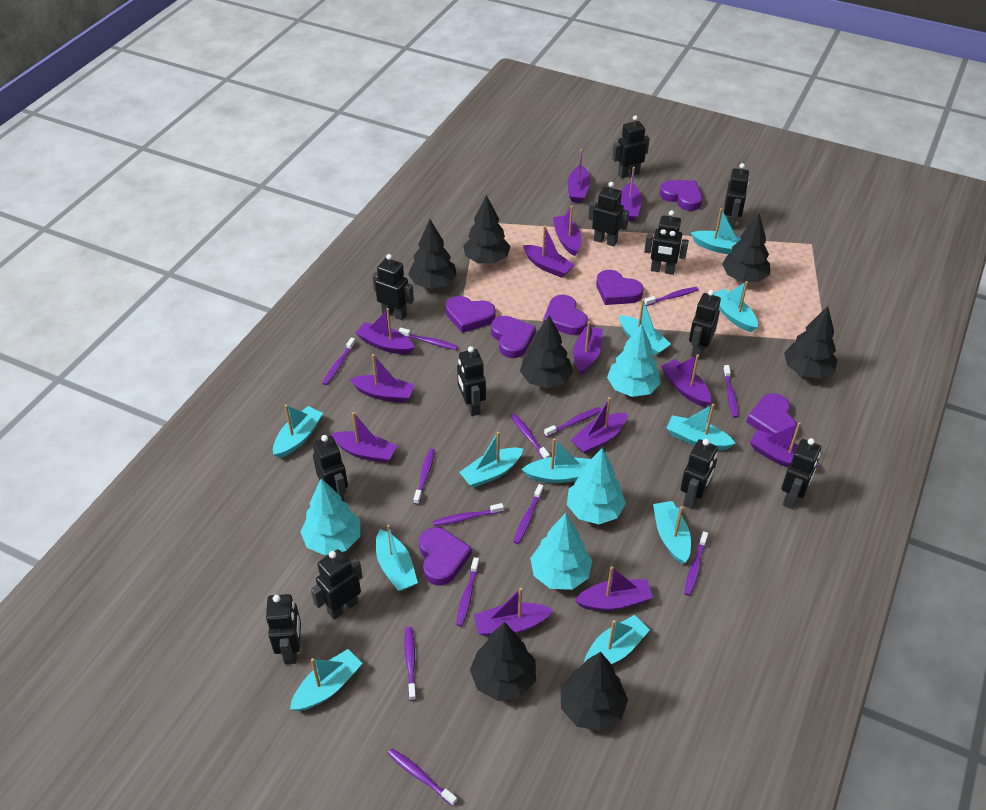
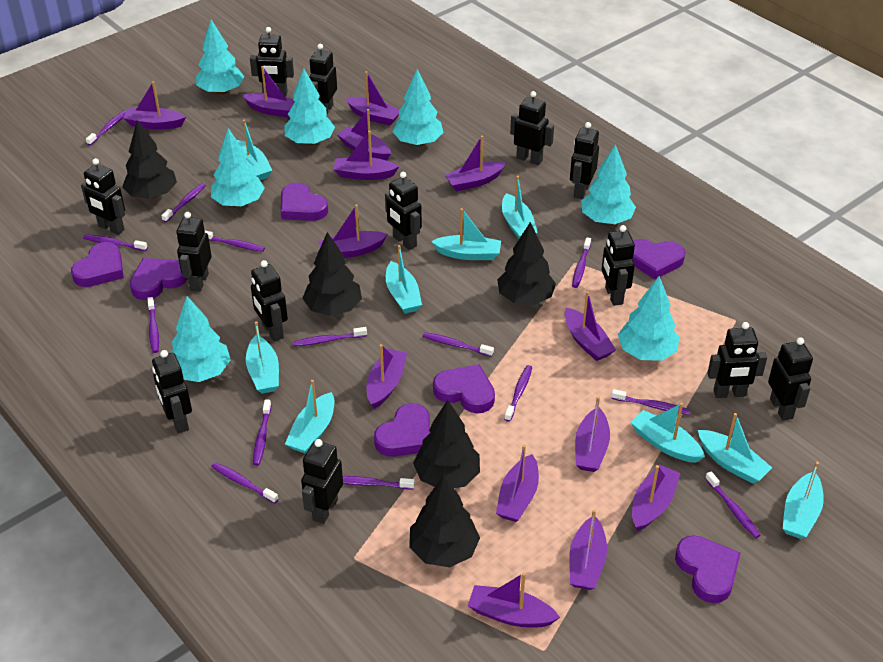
black robot: [266,594,301,664] [311,549,363,620] [313,435,348,502] [373,254,414,320] [457,346,486,416] [588,182,629,246] [612,115,650,178] [644,210,689,275] [680,439,718,509] [689,290,721,359] [724,163,749,230] [781,438,821,509] = 12 -> [81,158,125,235] [152,350,192,434] [176,212,212,292] [250,27,294,97] [251,260,288,342] [301,439,343,524] [309,44,337,114] [385,172,422,250] [510,91,554,165] [570,122,599,199] [601,225,635,306] [707,322,767,398] [768,337,813,421] = 13
black tree: [408,219,457,289] [463,195,511,264] [470,622,536,701] [520,315,573,388] [561,652,628,731] [722,214,770,282] [784,306,838,379] = 7 -> [122,120,177,199] [302,232,362,316] [409,475,480,567] [413,400,480,488] [497,222,556,305] = 5
purple boat: [330,412,397,463] [350,354,415,403] [356,308,415,354] [474,588,553,636] [523,225,574,278] [553,206,582,256] [568,149,590,203] [571,397,627,454] [573,321,603,375] [574,566,653,611] [620,167,642,221] [661,354,711,407] [750,422,819,467] = 13 -> [123,81,186,129] [242,66,295,118] [318,205,388,258] [333,131,399,180] [337,109,391,161] [346,71,399,126] [366,344,407,409] [444,136,506,191] [468,572,560,627] [496,445,539,522] [565,291,616,361] [569,510,607,590] [575,396,610,472] [632,464,681,531] = 14
purple toothbrush: [322,337,356,385] [388,748,457,806] [399,328,458,350] [404,627,416,701] [414,448,435,505] [433,503,504,526] [456,557,479,627] [511,414,550,459] [514,484,543,544] [544,407,602,437] [644,287,699,306] [684,531,708,596] [723,365,738,418] = 13 -> [83,234,148,251] [86,110,126,146] [147,297,159,353] [161,183,206,222] [205,231,265,252] [211,462,278,504] [253,400,271,466] [293,327,367,346] [343,476,415,490] [423,332,494,357] [504,365,532,422] [572,237,591,288] [611,389,689,415] [705,471,761,538] = 14
turquoise boat: [273,404,323,458] [290,649,363,711] [376,525,418,591] [459,432,523,488] [521,438,591,483] [584,615,650,664] [619,299,671,356] [653,501,691,564] [666,404,736,450] [691,208,741,254] [714,281,758,332] = 11 -> [237,120,272,180] [246,321,279,394] [285,380,334,454] [386,245,422,314] [431,208,501,260] [502,176,538,239] [630,403,705,463] [698,413,772,484] [782,462,824,539] = 9
turquoise tree: [300,478,360,555] [530,513,592,590] [567,448,626,524] [607,324,661,397] = 4 -> [171,296,231,382] [196,20,244,95] [211,128,265,207] [284,68,335,145] [392,69,444,146] [581,144,636,224] [618,276,679,361] = 7

